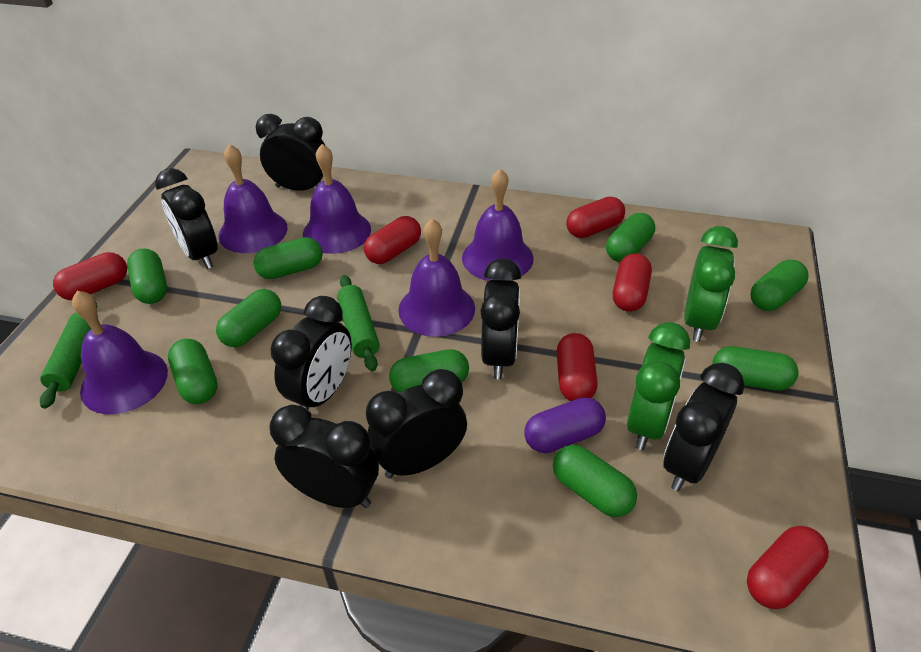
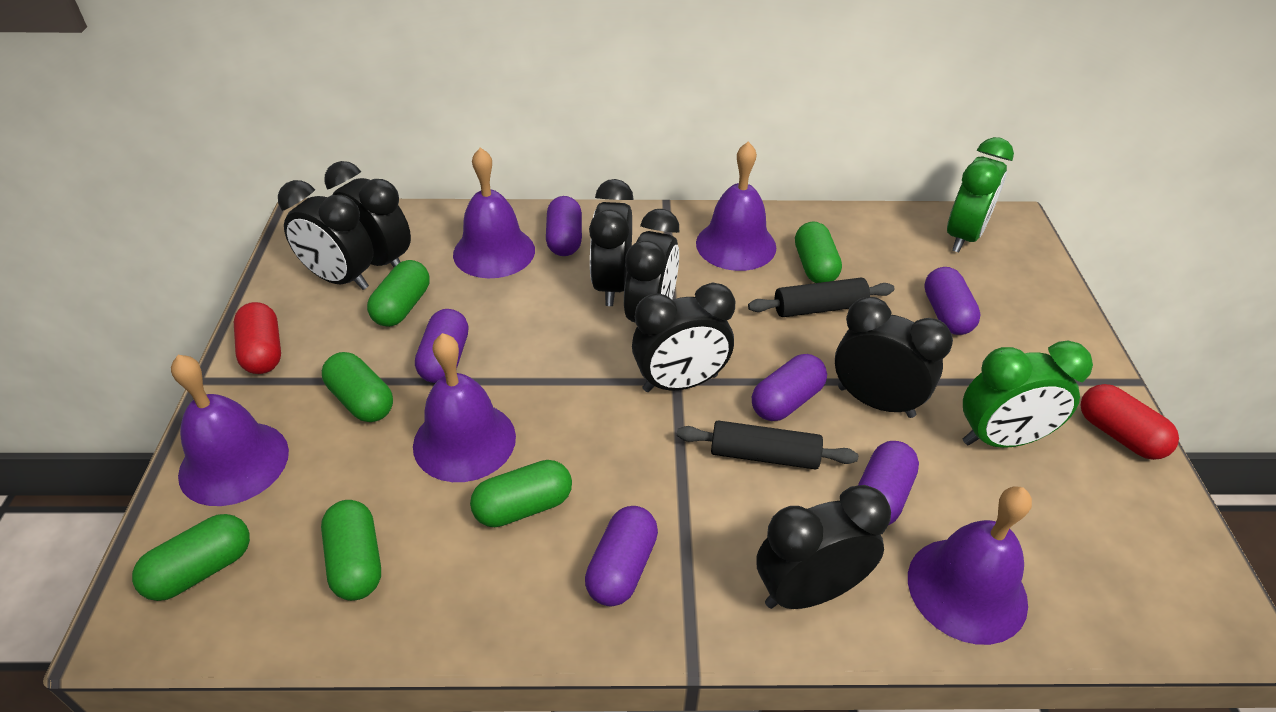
black rolling pin: none = 0 -> [677,420,858,469] [748,278,895,317] = 2
green capsule: [127,248,167,304] [168,339,218,404] [216,289,281,347] [253,237,323,279] [389,349,469,393] [553,445,637,517] [606,213,655,262] [712,346,799,391] [750,260,809,311] = 9 -> [132,514,250,601] [321,500,381,601] [322,352,393,422] [367,260,430,327] [470,460,572,527] [795,222,842,283] = 6
green rolling pin: [40,301,97,409] [337,275,380,372] = 2 -> none = 0
purple capsule: [525,397,606,453] = 1 -> [415,309,468,383] [546,196,582,256] [585,506,658,607] [752,354,827,421] [858,441,919,525] [924,267,981,335] = 6
red capsule: [53,252,127,300] [364,216,421,264] [557,333,597,401] [566,197,625,238] [613,253,652,312] [747,526,829,609] = 6 -> [234,302,281,374] [1080,384,1179,460] = 2

